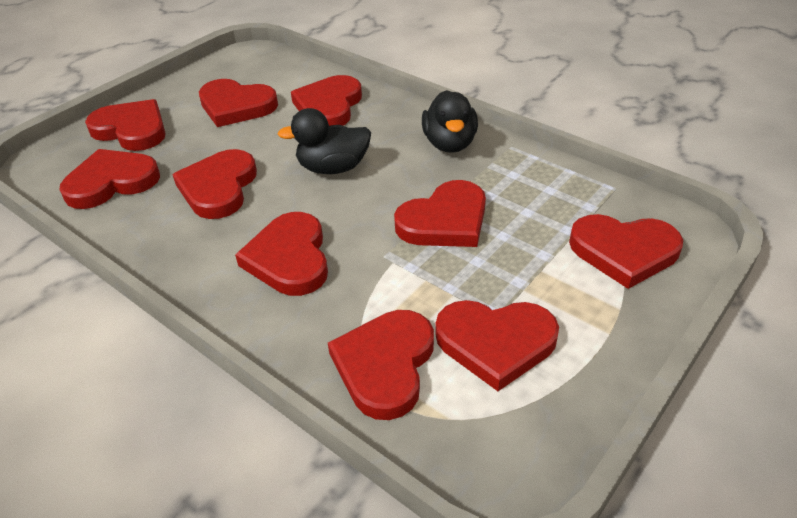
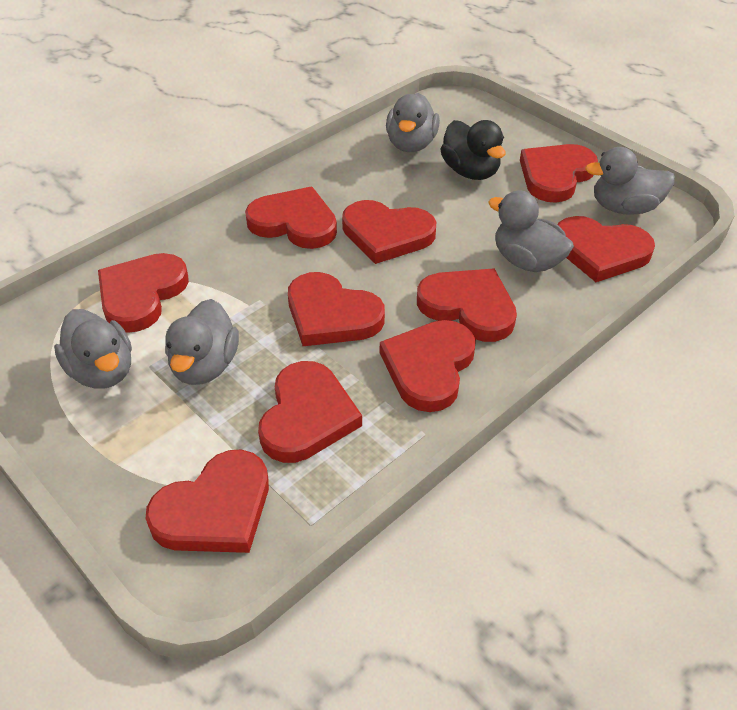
black duck: [278,108,371,174] [422,90,478,153] = 2 -> [440,120,506,180] = 1
grey duck: none = 0 -> [54,309,132,389] [165,299,239,385] [386,93,440,152] [488,190,574,272] [585,147,675,215] = 5

